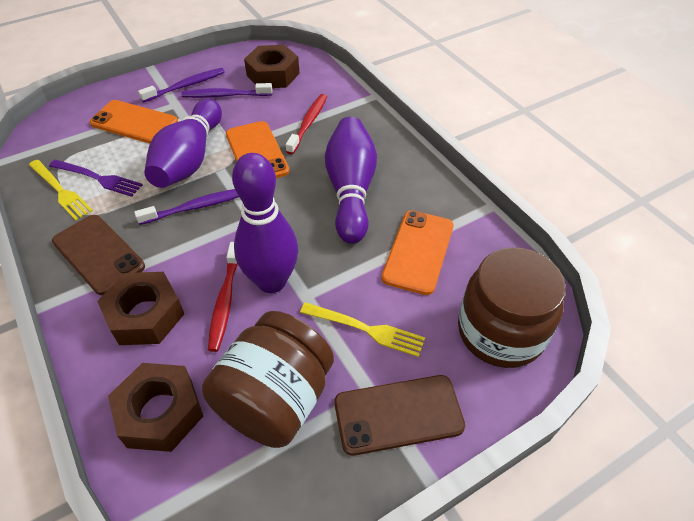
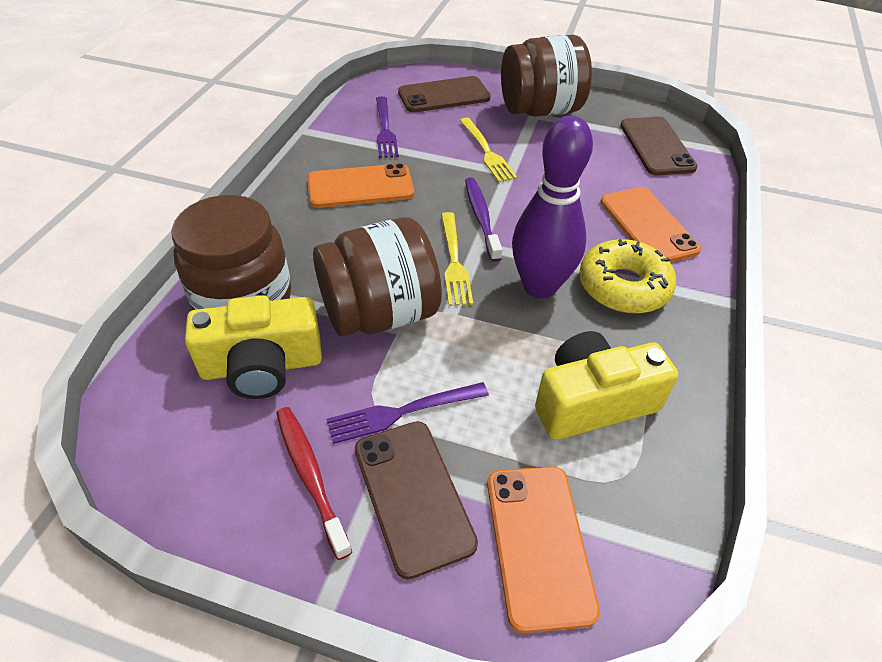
brown jar: [202,311,334,448] [458,247,566,368] = 2 -> [171,195,291,310] [313,217,442,337] [501,35,592,117] = 3
brown nut: [97,272,184,345] [108,363,203,452] [244,45,300,88] = 3 -> none = 0
brown phone: [52,215,145,295] [334,375,465,456] = 2 -> [355,421,478,579] [398,76,491,112] [620,117,698,175] = 3
purple bowling pin: [144,99,222,188] [232,153,298,293] [325,117,377,244] = 3 -> [512,115,593,299] = 1
purple fork: [49,160,142,197] = 1 -> [327,382,489,444] [376,96,399,158] = 2
purple toothbrush: [134,189,239,225] [138,68,225,102] [181,83,272,98] = 3 -> [465,177,502,262] = 1
red toothbrush: [208,242,238,352] [286,94,327,155] = 2 -> [276,407,352,560] = 1
yellow camera: none = 0 -> [185,295,322,399] [535,331,678,440] = 2
yellow donut: none = 0 -> [579,239,676,314] = 1

